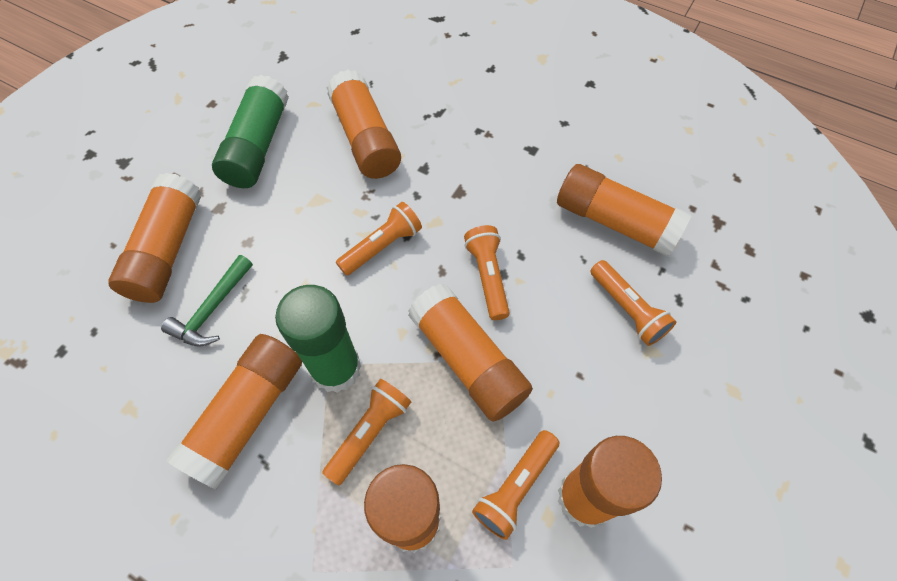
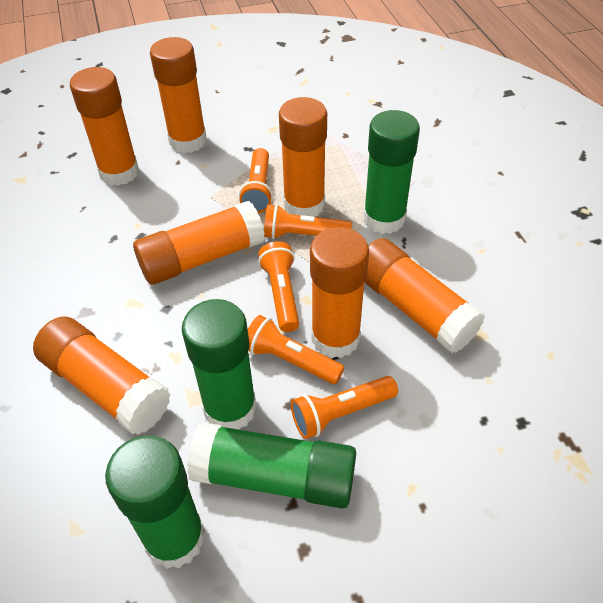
green glue stick: [212,75,289,188] [275,285,361,393] = 2 -> [105,436,205,569] [182,299,257,430] [187,422,356,509] [363,110,420,234] = 4
green hammer: [161,255,253,347] = 1 -> none = 0

